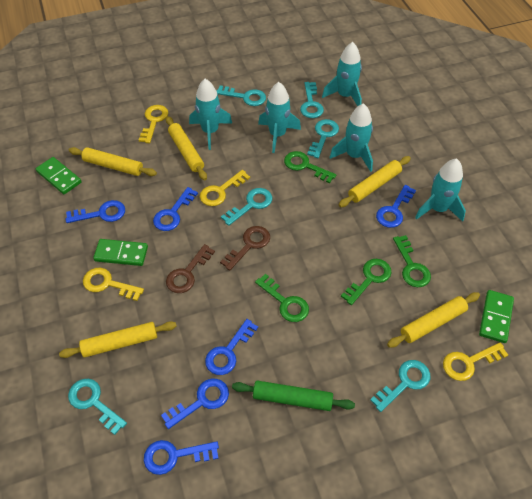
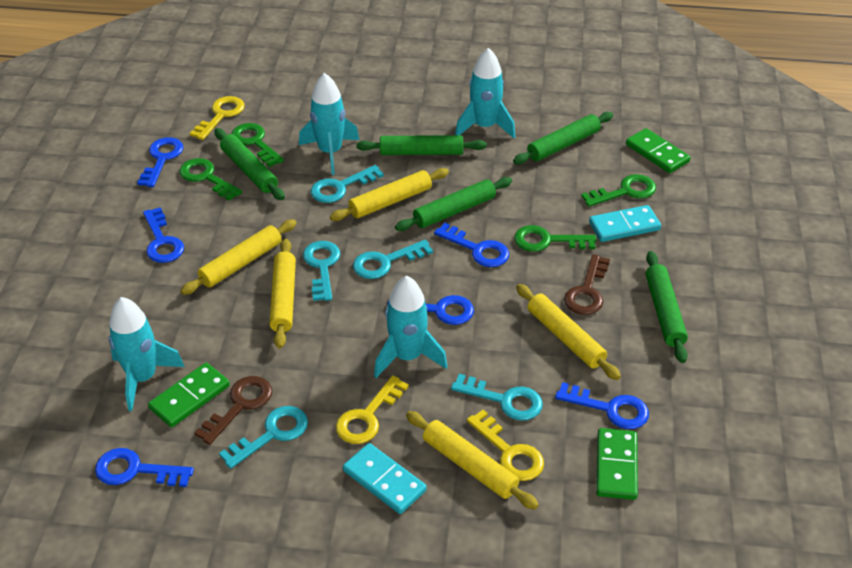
green rolling pin: [232,381,355,411] = 1 -> [214,128,285,200] [356,135,487,155] [395,177,512,231] [513,112,613,164] [646,251,688,363] = 5
turquoise domino: none = 0 -> [343,443,427,514] [589,205,661,242] = 2
turquoise key: [68,379,127,435] [216,86,266,106] [221,188,272,226] [300,82,324,118] [307,119,339,158] [370,360,430,412] = 6 -> [219,406,308,469] [303,241,340,301] [311,165,384,203] [353,240,433,279] [451,374,543,421] = 5
turquoise rocket: [189,79,232,150] [258,82,301,153] [322,42,362,106] [329,103,373,172] [415,158,466,222] = 5 -> [109,297,185,411] [299,73,359,175] [374,276,448,378] [455,48,515,138] = 4
yellow key: [83,268,144,301] [139,105,168,143] [200,170,250,206] [443,342,508,381] = 4 -> [190,96,245,140] [336,375,409,444] [467,410,544,481] = 3

